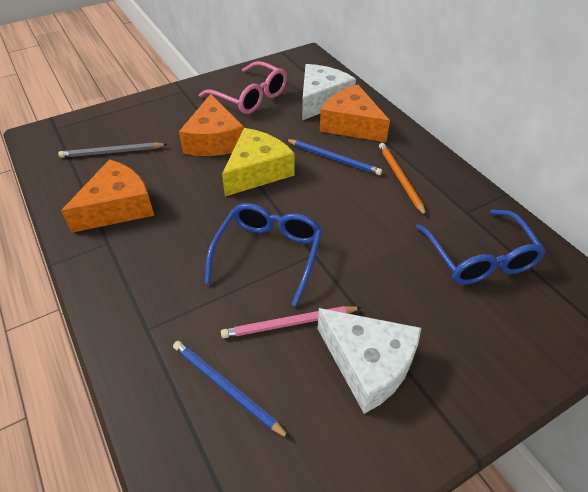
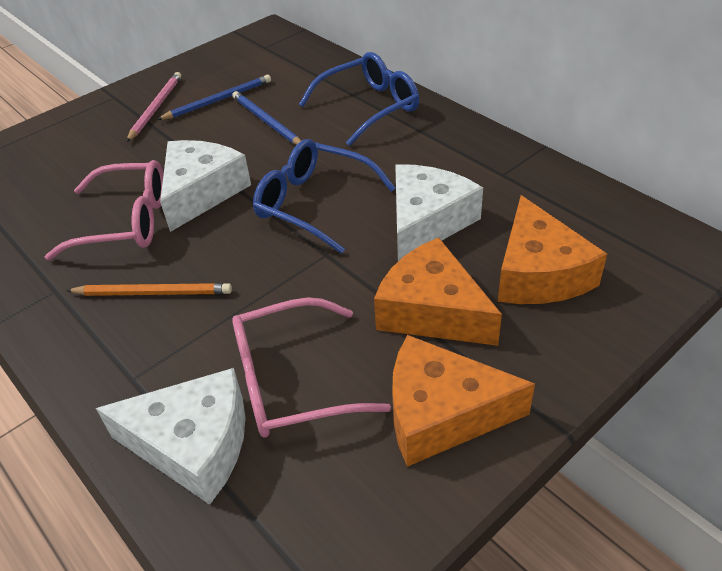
grey pencil: [58,142,168,158] = 1 -> none = 0
pink glasses: [199,61,287,114] = 1 -> [45,160,164,260] [232,297,391,437] = 2
white cheese: [302,64,356,120] [317,308,421,414] = 2 -> [96,368,246,505] [160,140,251,232] [395,164,483,261] = 3
yellow cheese: [222,128,295,196] = 1 -> none = 0

